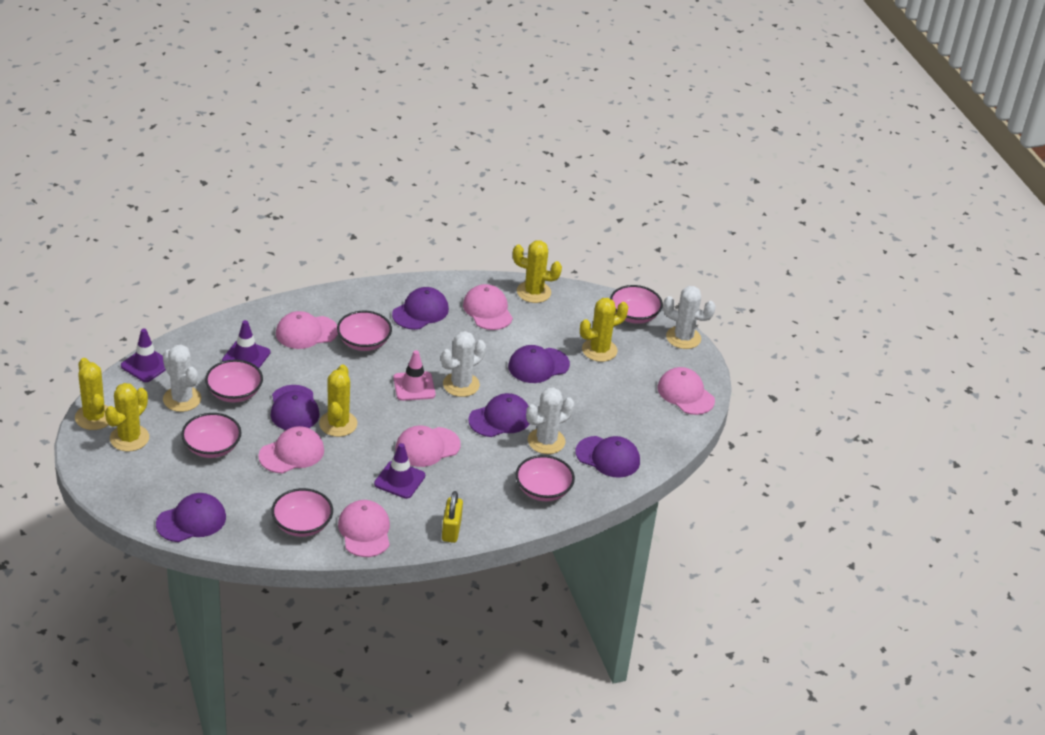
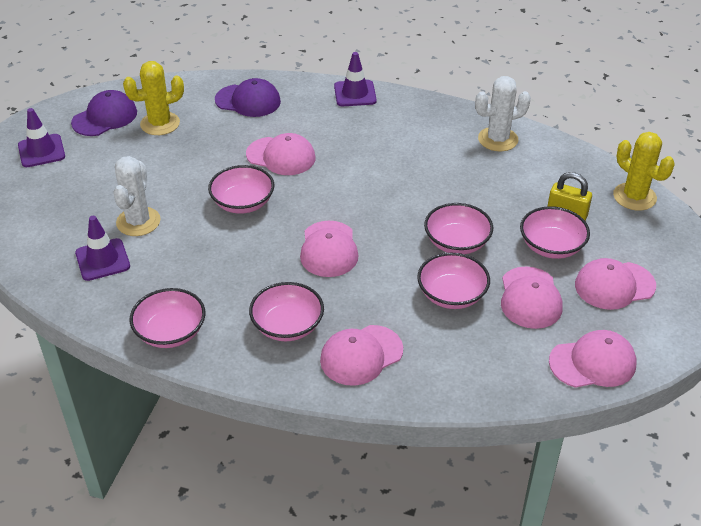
pink traffic cone: [393,350,435,401] = 1 -> none = 0
purple cap: [156,493,226,542] [271,385,320,430] [392,287,449,330] [468,393,529,437] [508,345,570,383] [576,436,640,478] = 6 -> [71,90,137,136] [215,78,281,117] = 2
white cactus: [163,344,201,412] [441,331,486,397] [526,387,574,454] [663,286,716,349] = 4 -> [114,156,160,236] [475,76,531,151] = 2
yellow cactus: [75,358,109,430] [105,383,149,452] [319,365,357,437] [513,240,562,303] [580,298,628,362] = 5 -> [123,61,184,135] [613,132,675,211] = 2

